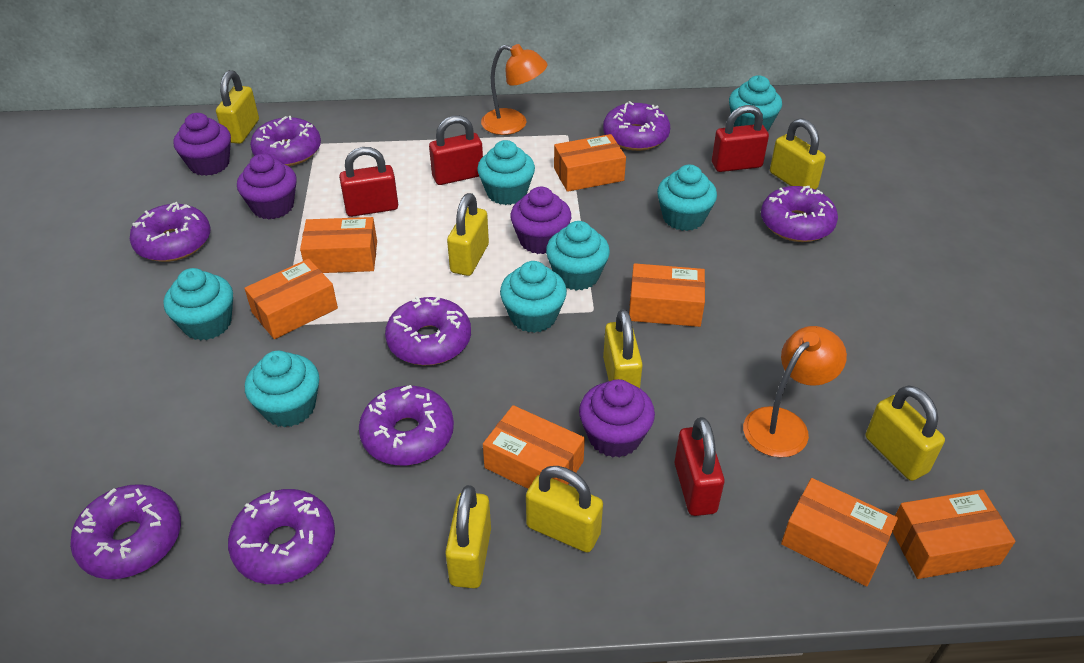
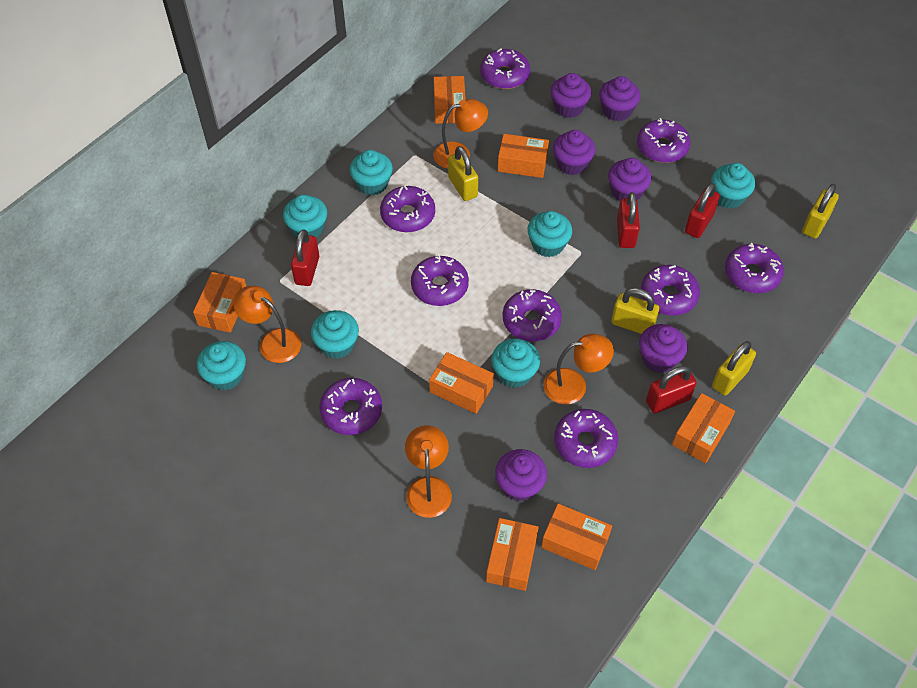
orange lamp: [481,44,547,135] [743,326,847,458] = 2 -> [233,286,301,363] [405,425,452,518] [433,99,488,169] [544,334,614,405] = 4
purple cupcake: [174,113,231,176] [237,154,297,220] [510,187,571,254] [579,379,655,458] = 4 -> [495,449,547,502] [550,73,591,118] [553,130,595,175] [599,76,640,121] [608,158,651,202] [639,324,687,373] = 6
purple donut: [70,484,181,579] [130,202,210,262] [228,489,335,584] [250,116,321,166] [359,385,454,465] [385,296,471,365] [603,101,670,151] [761,186,838,242] = 8 -> [320,378,382,435] [380,186,435,232] [411,255,469,306] [480,48,530,89] [503,289,562,341] [554,409,618,468] [637,118,690,163] [641,265,700,315] [725,243,784,293] = 9
yellow padlock: [216,70,259,144] [445,485,491,589] [447,193,489,276] [526,466,603,553] [603,309,643,388] [770,118,826,189] [866,385,945,481] = 7 -> [448,146,478,201] [611,288,659,334] [712,341,756,396] [802,184,839,239] = 4

